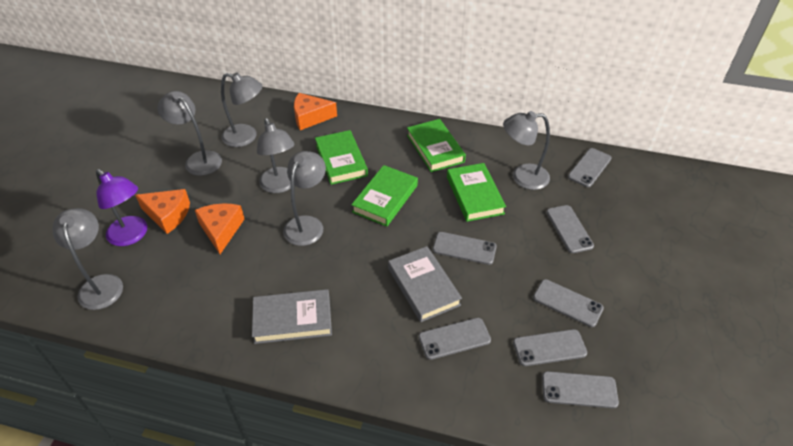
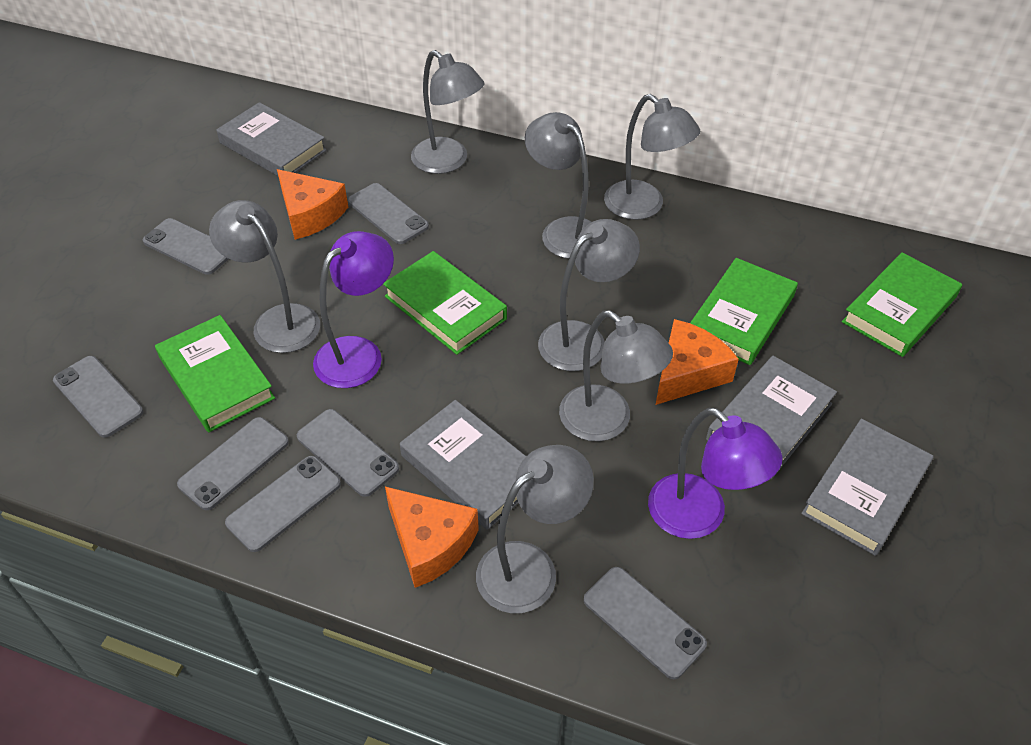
grey book: [252,289,332,344] [388,246,462,322] = 2 -> [216,102,327,176] [400,400,526,530] [706,356,837,480] [801,419,933,556] = 4
grey lamp: [53,208,123,310] [157,91,222,176] [221,72,262,147] [257,118,295,193] [283,151,326,246] [503,111,550,190] = 6 -> [209,200,320,353] [411,50,484,174] [476,445,594,613] [525,112,591,259] [538,219,640,371] [559,310,673,441] [604,94,700,220] = 7
purple lamp: [96,169,147,246] = 1 -> [313,231,394,388] [648,408,783,539] = 2

